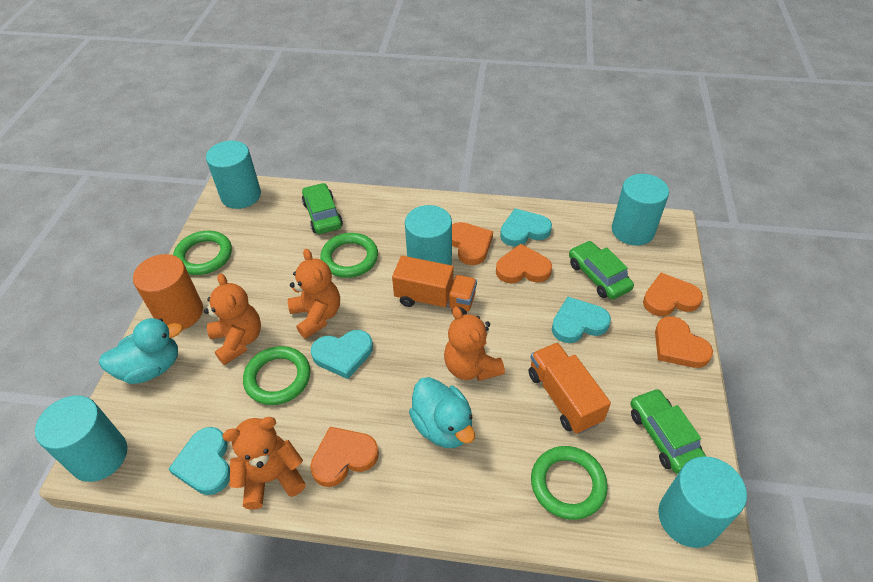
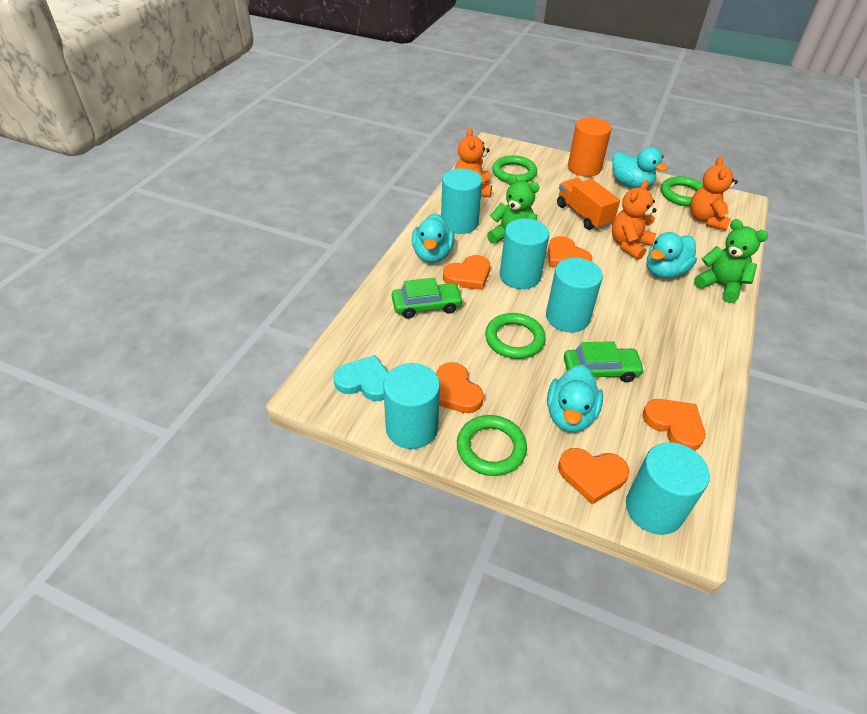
green car: [302,183,343,234] [569,241,634,300] [630,388,706,474] = 3 -> [392,278,464,319] [564,341,645,382] = 2
green teddy bear: none = 0 -> [487,175,539,244] [694,219,768,303] = 2
orange teddy bear: [204,273,261,365] [222,417,306,510] [288,249,340,339] [444,307,505,381] = 4 -> [455,128,492,197] [612,180,657,260] [690,157,738,231] = 3
orange truck: [392,256,477,315] [528,343,611,434] = 2 -> [557,178,620,230] = 1
turquoise duck: [99,318,183,384] [409,377,475,448] = 2 -> [412,214,455,263] [547,365,603,432] [612,147,668,188] [647,232,697,278] = 4
turquoise heart: [168,427,230,495] [311,330,373,379] [500,208,552,246] [552,297,611,343] = 4 -> [333,355,389,401] = 1

